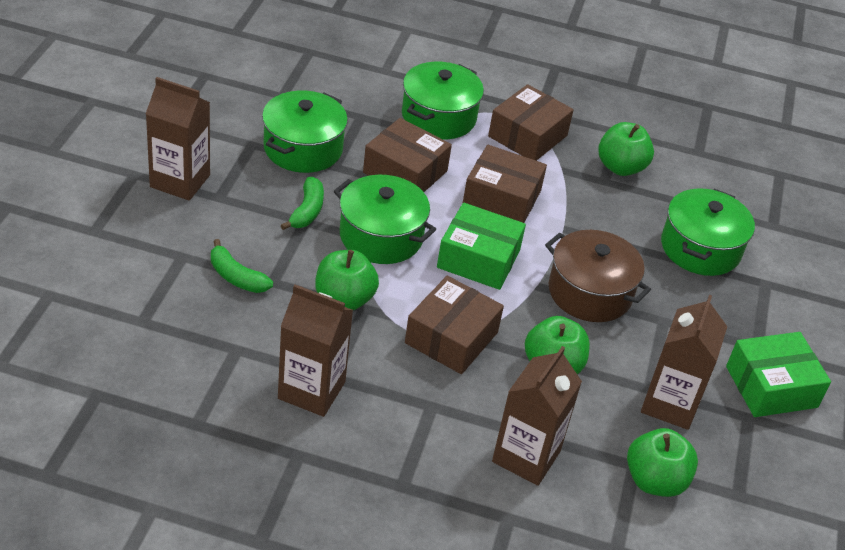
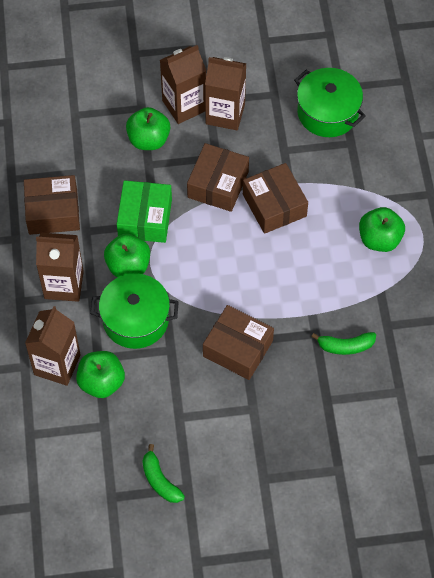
brown pot: [545,230,651,322] = 1 -> none = 0
green box: [437,203,526,290] [726,332,831,417] = 2 -> [117,180,172,243] = 1
green pot: [262,90,348,173] [334,175,436,264] [402,62,484,139] [661,188,755,276] = 4 -> [90,273,179,349] [294,68,366,137] = 2

